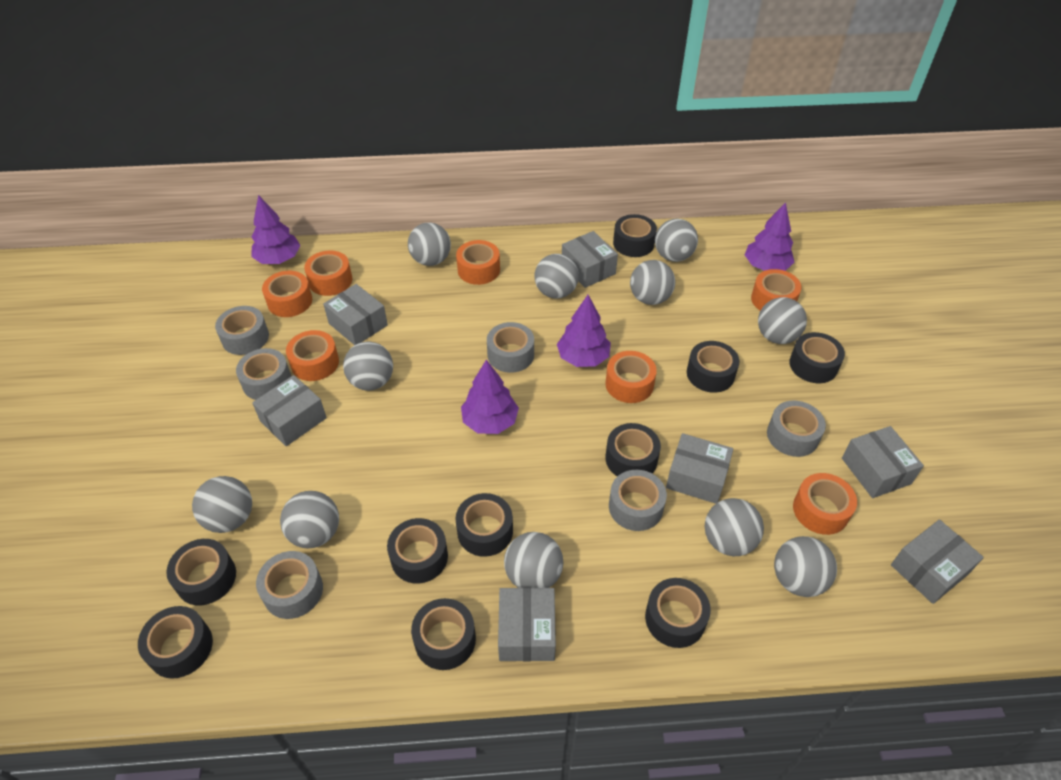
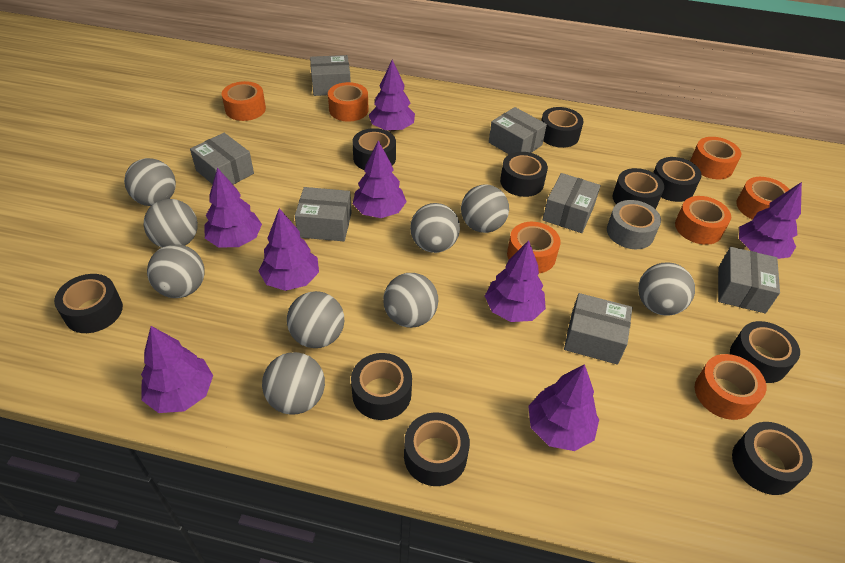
grey ball: [192,476,252,533] [280,491,339,548] [343,341,393,391] [408,223,451,266] [504,532,563,588] [534,254,579,299] [630,260,675,305] [655,218,698,262] [705,498,764,556] [758,297,807,344] [774,536,837,597] = 11 -> [124,158,176,206] [144,199,198,248] [147,244,205,298] [262,352,325,415] [287,291,344,348] [383,273,438,328] [410,203,460,253] [461,185,509,233] [638,262,695,316] = 9
grey tape: [215,306,269,355] [236,348,291,400] [256,551,323,619] [487,322,534,373] [609,470,667,531] [767,401,826,457] = 6 -> [607,200,661,249] = 1
purple tree: [251,195,300,264] [461,360,519,434] [557,295,611,367] [745,202,794,271] = 4 -> [141,326,213,413] [205,168,262,247] [259,208,319,291] [353,140,407,218] [369,60,415,132] [485,240,546,322] [528,364,599,451] [739,182,802,259] = 8

